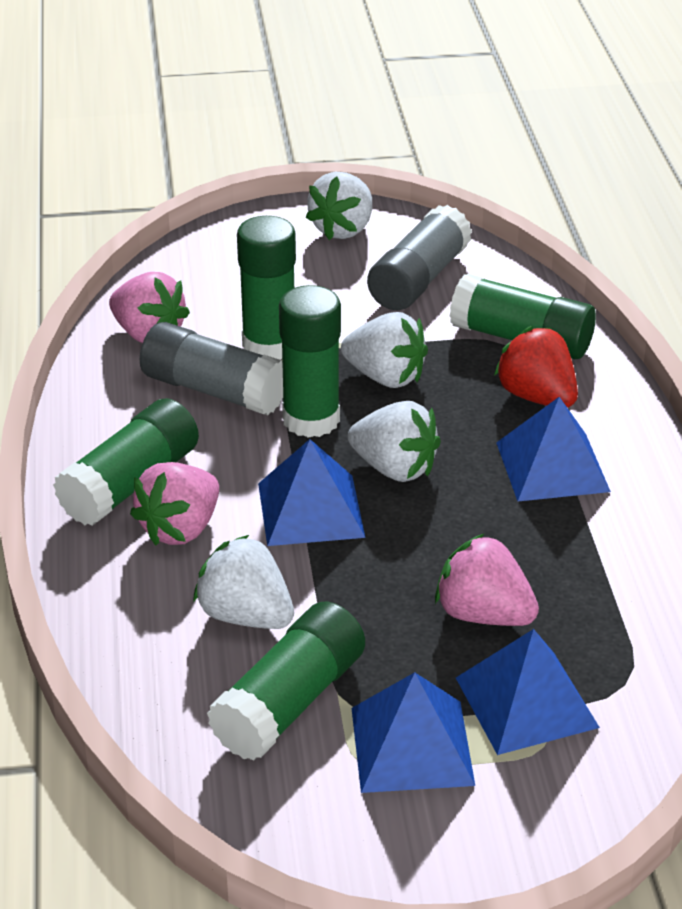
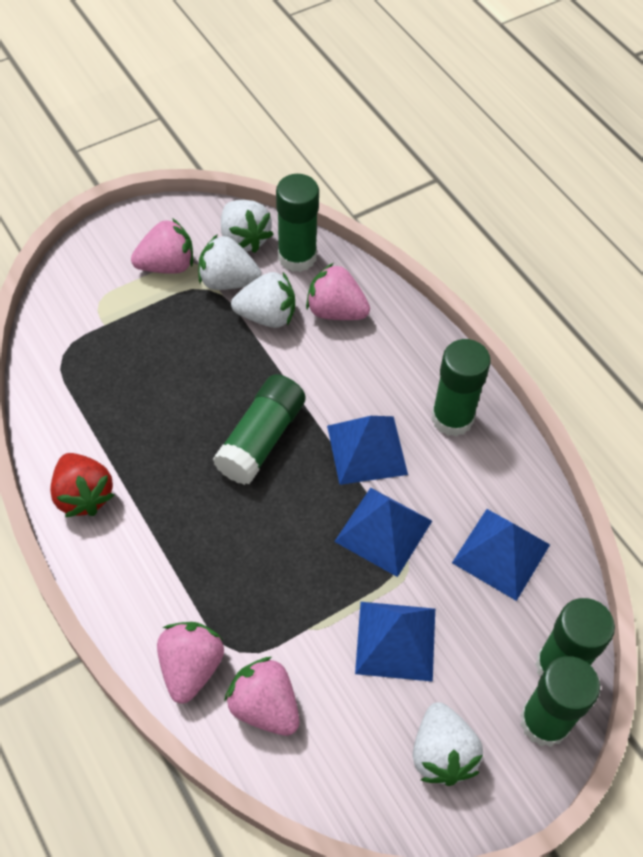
grey glue stick: [140,322,283,415] [367,205,472,310] = 2 -> none = 0
pink strawberry: [109,272,190,343] [130,462,219,546] [435,534,539,626] = 3 -> [131,218,193,274] [157,622,224,704] [224,657,299,736] [306,263,370,320] = 4

